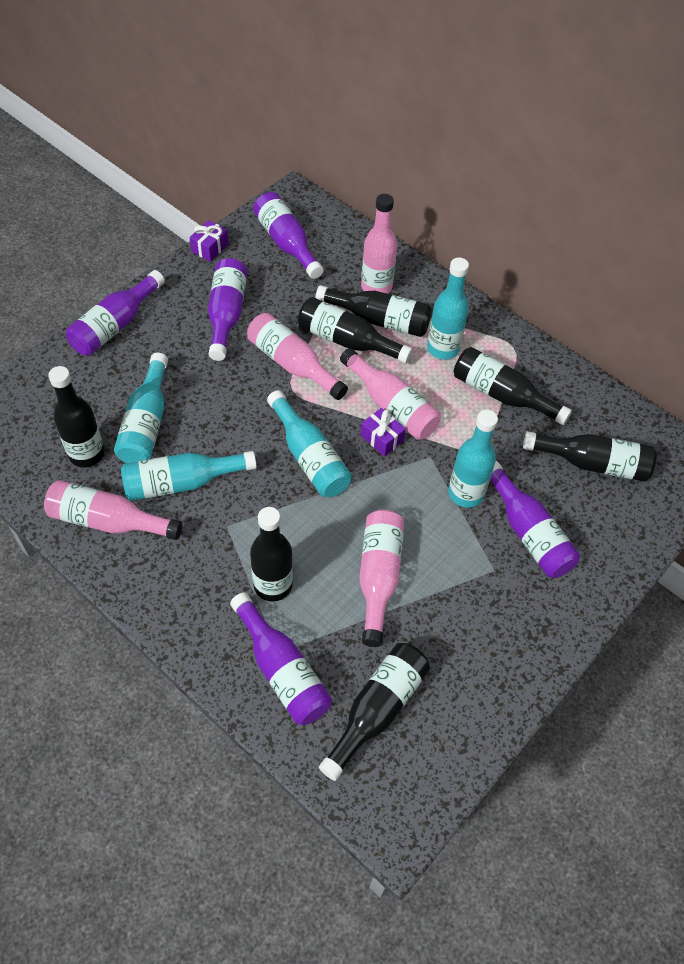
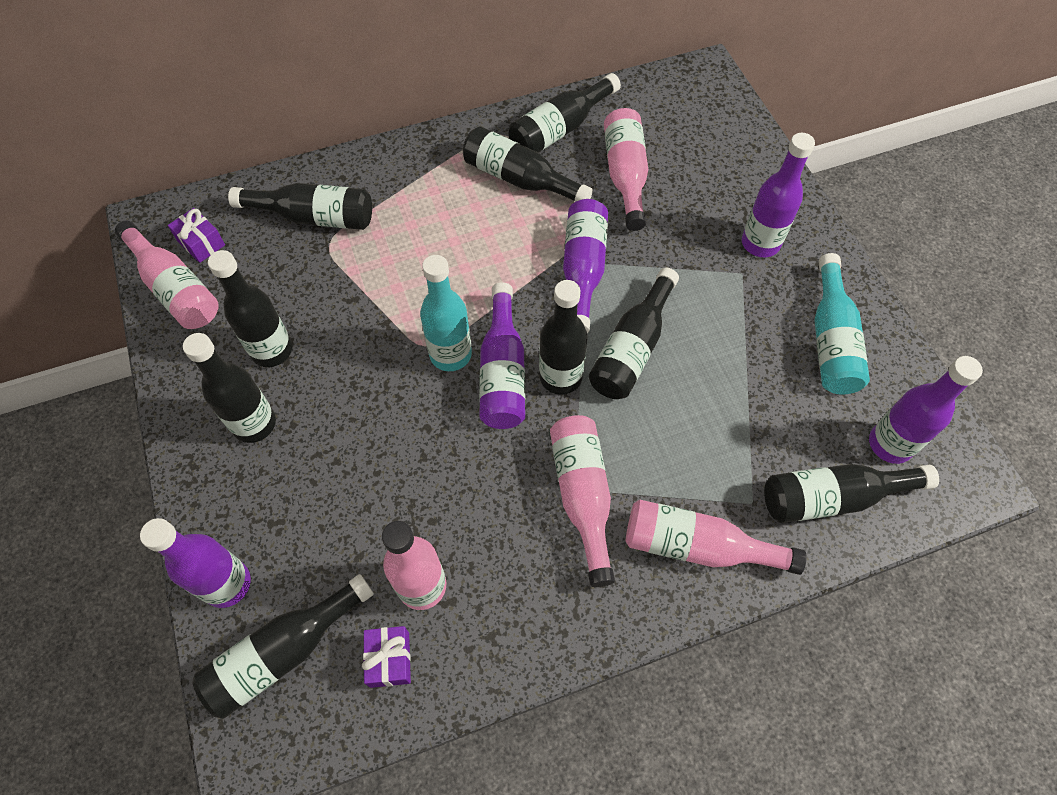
black bottle: [48,366,105,467] [250,507,293,601] [298,297,413,364] [315,285,432,337] [319,643,430,781] [453,347,572,425] [523,431,657,482] = 7 -> [183,333,276,443] [193,574,374,719] [208,250,292,367] [228,183,372,230] [463,126,593,202] [509,73,621,152] [539,280,588,395] [589,267,679,399] [764,464,939,523] = 9
turquoise bottle: [114,353,168,463] [121,451,257,501] [267,390,352,497] [427,257,469,359] [448,410,498,508] = 5 -> [420,255,472,371] [814,253,870,394] = 2

